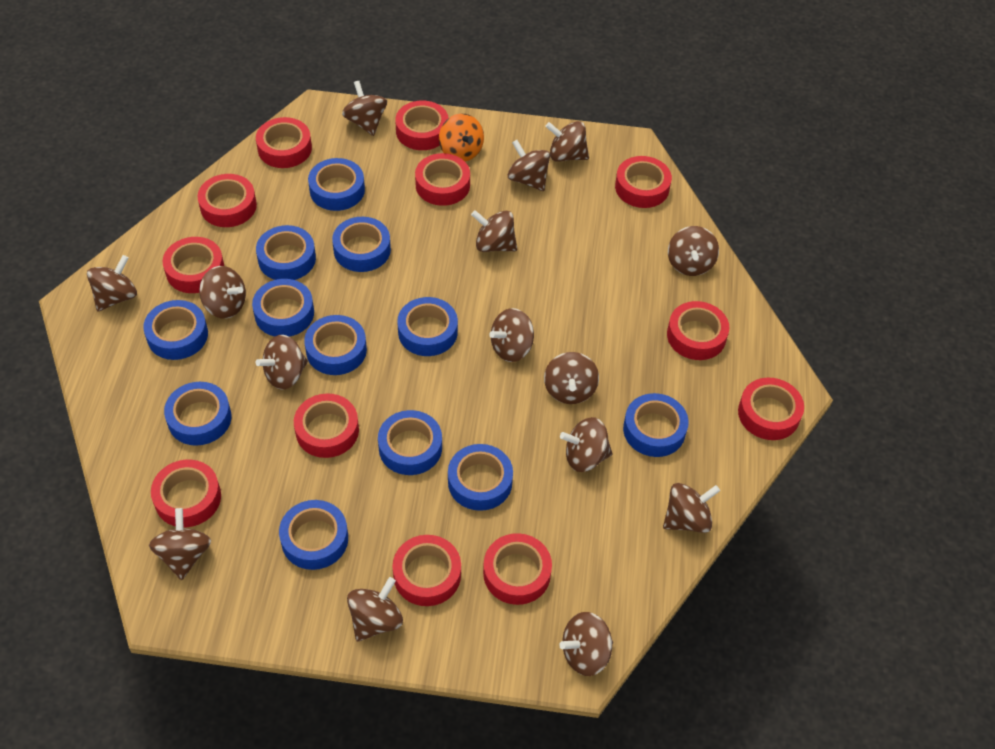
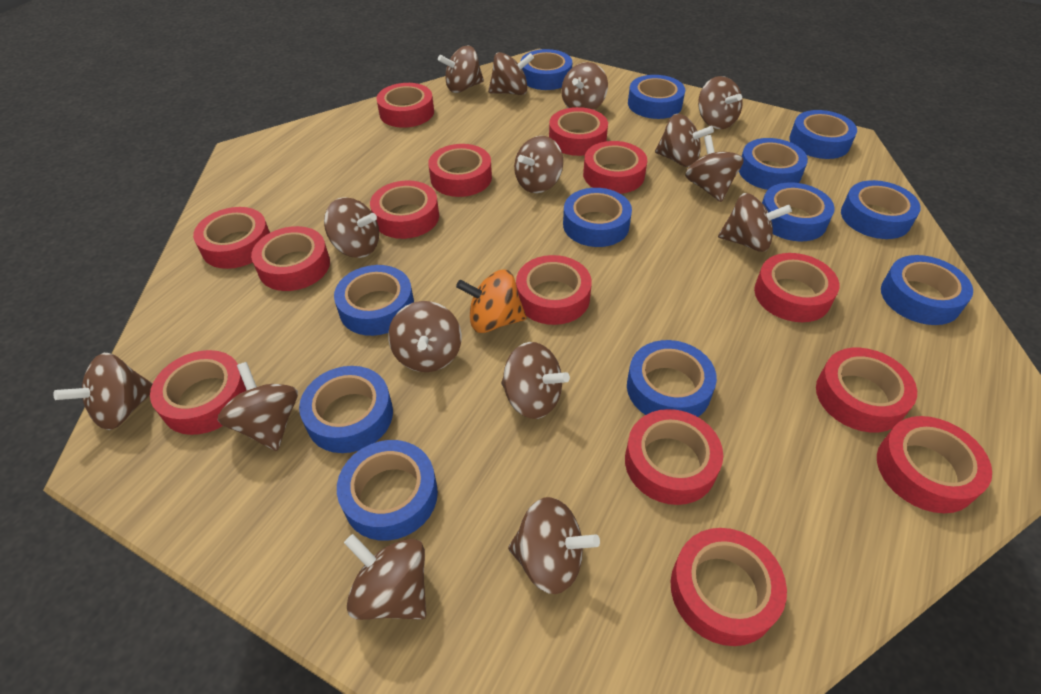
red tape: [151,460,221,527] [163,237,224,293] [198,174,257,227] [256,117,312,168] [294,393,359,458] [393,535,461,606] [395,101,449,150] [415,153,470,206] [483,533,552,605] [615,156,672,208] [667,301,729,360] [738,377,804,440] = 12 -> [150,350,247,435] [193,207,270,269] [251,226,330,291] [370,181,439,239] [376,83,434,128] [428,144,492,197] [516,255,592,325] [549,107,608,156] [583,141,647,194] [625,409,723,505] [671,528,787,646] [754,253,839,322] [816,348,917,432] [877,416,992,513] = 14

